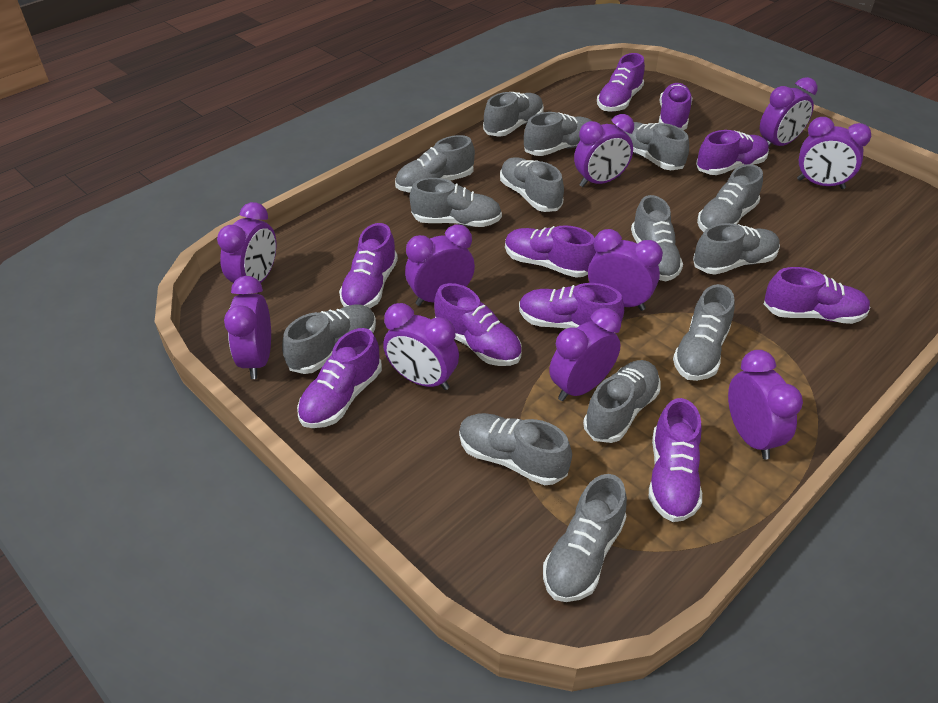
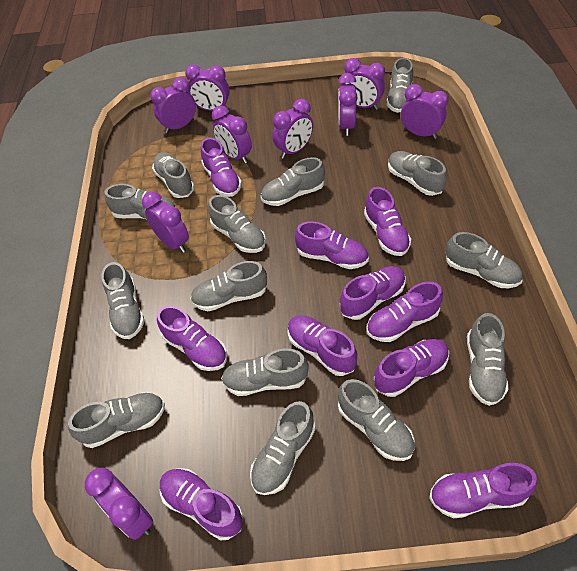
purple clock: [217,202,276,283] [224,276,271,379] [383,303,459,390] [405,224,475,306] [549,308,621,401] [574,114,634,187] [588,229,663,311] [728,350,803,459] [760,77,817,146] [797,117,871,189] = 10 -> [85,468,153,540] [142,192,189,253] [150,77,196,133] [185,64,230,111] [212,106,252,164] [273,99,313,159] [338,73,358,136] [343,58,385,110] [401,84,448,139] = 9

